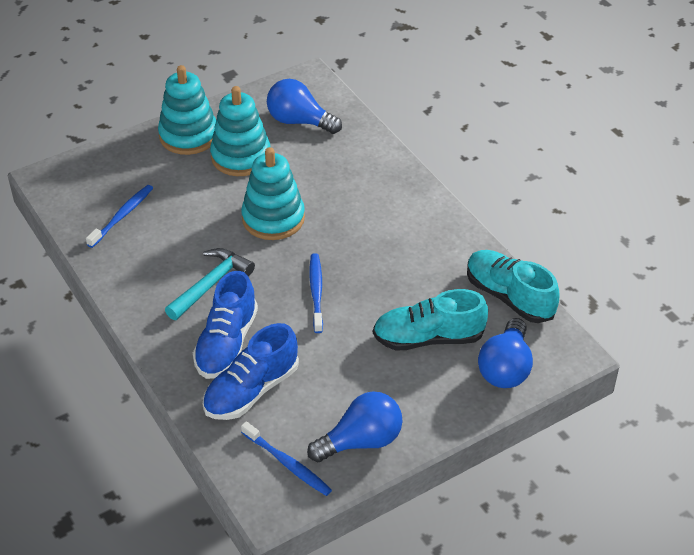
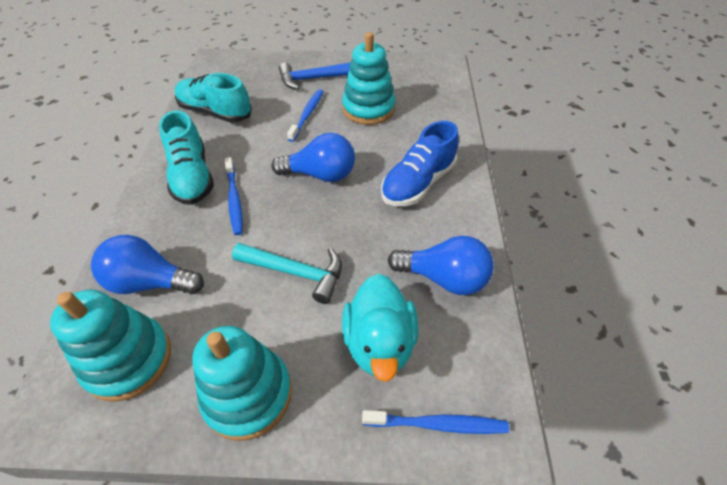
blue hammer: none = 0 -> [279,62,351,90] = 1
blue shoe: [193,271,258,379] [203,323,299,420] = 2 -> [381,121,459,206] = 1
turquoise duck: none = 0 -> [342,274,418,382] = 1

